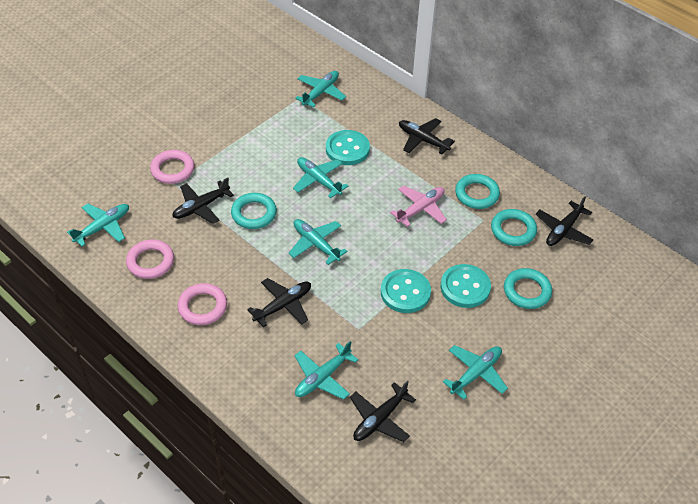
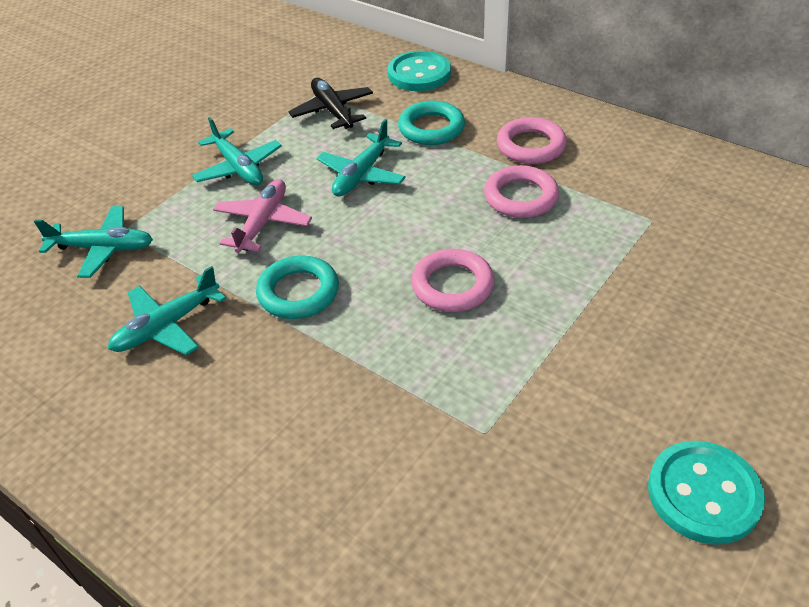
black plane: [172,177,234,224] [247,278,311,327] [350,381,416,442] [399,118,455,154] [536,196,594,246] = 5 -> [288,78,373,129] = 1
turquoise button: [326,130,370,165] [381,269,431,313] [441,264,491,308] = 3 -> [388,51,451,91] [648,441,765,545] = 2
turquoise plane: [67,204,129,247] [288,219,347,265] [293,157,349,198] [294,341,358,400] [295,71,346,108] [443,345,508,400] = 6 -> [34,206,153,278] [108,266,226,355] [192,117,282,185] [317,119,406,197] = 4
turquoise ring: [231,193,277,229] [455,174,500,209] [491,209,537,246] [504,268,552,309] = 4 -> [256,255,339,319] [398,101,465,145] = 2

